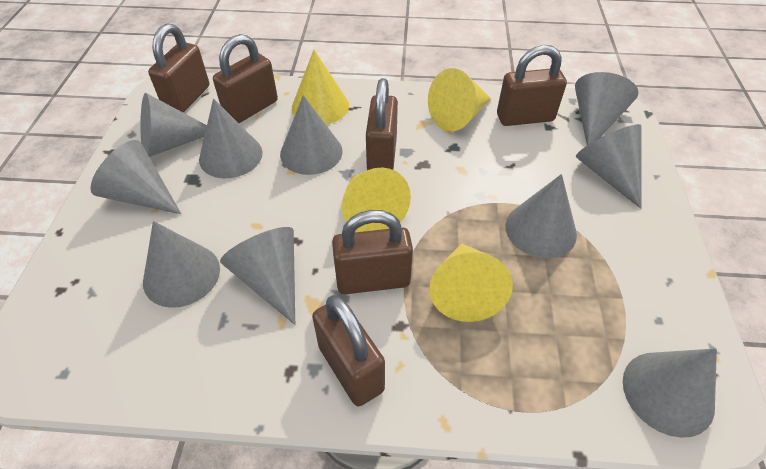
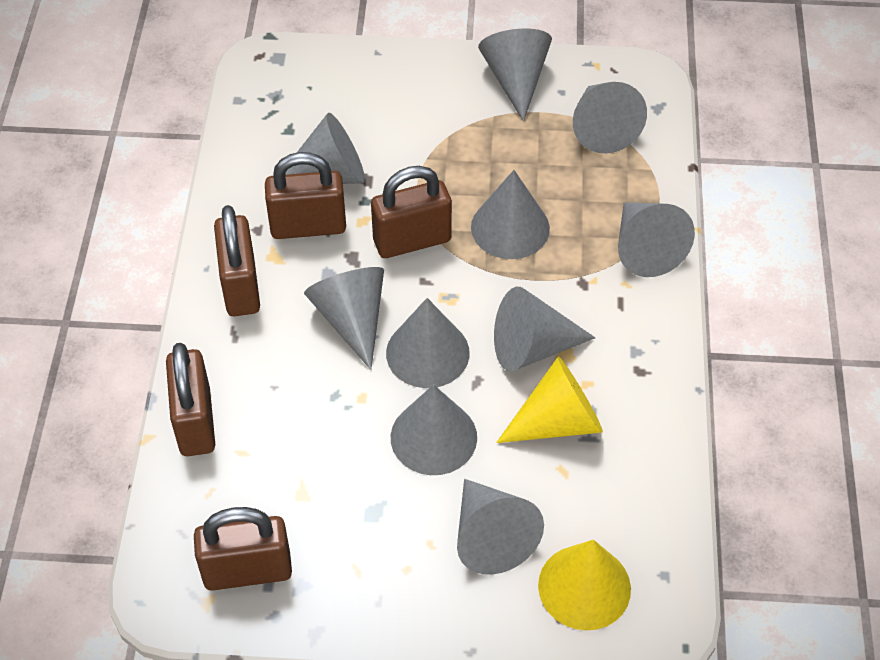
brown padlock: [148,24,209,113] [213,34,278,123] [312,295,385,406] [332,210,413,294] [366,78,398,170] [497,45,567,126] = 6 -> [166,343,215,456] [194,507,292,591] [214,205,260,316] [265,152,346,239] [371,166,452,258] = 5
yellow cone: [292,50,349,125] [342,168,411,232] [428,68,491,131] [429,244,513,322] = 4 -> [496,356,603,443] [538,540,631,631] = 2

